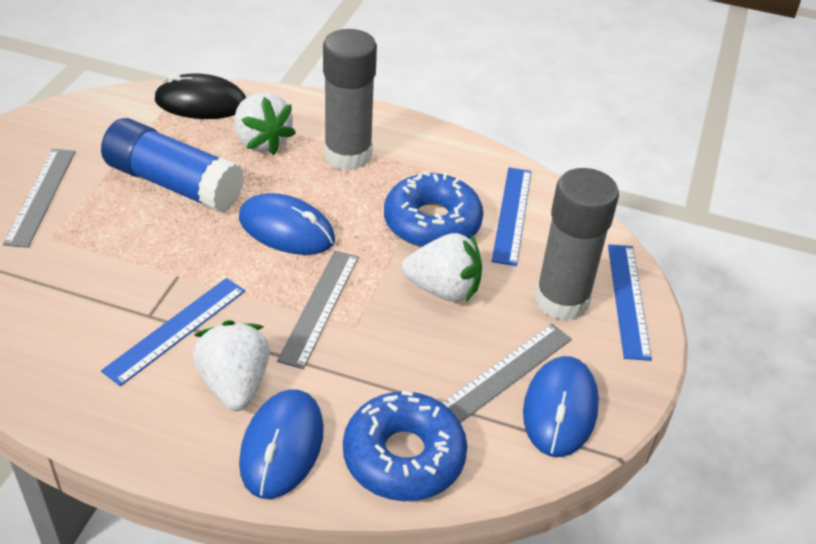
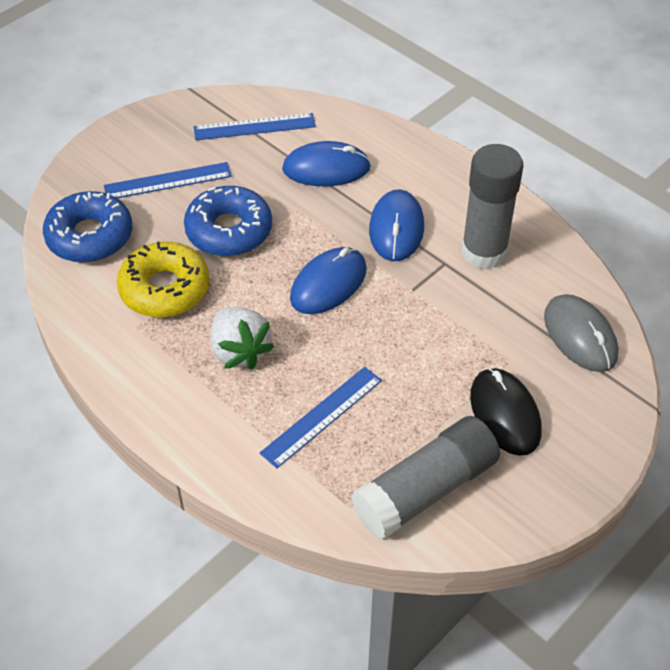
blue glue stick: [101,118,244,213] = 1 -> none = 0
grey mouse: none = 0 -> [544,294,618,372] = 1
grey ruler: [3,149,75,248] [277,251,359,369] [442,323,572,423] = 3 -> none = 0
white strawberry: [193,320,270,411] [234,93,296,155] [402,233,482,303] = 3 -> [211,307,275,370] = 1
yellow donut: none = 0 -> [117,241,209,317] = 1

